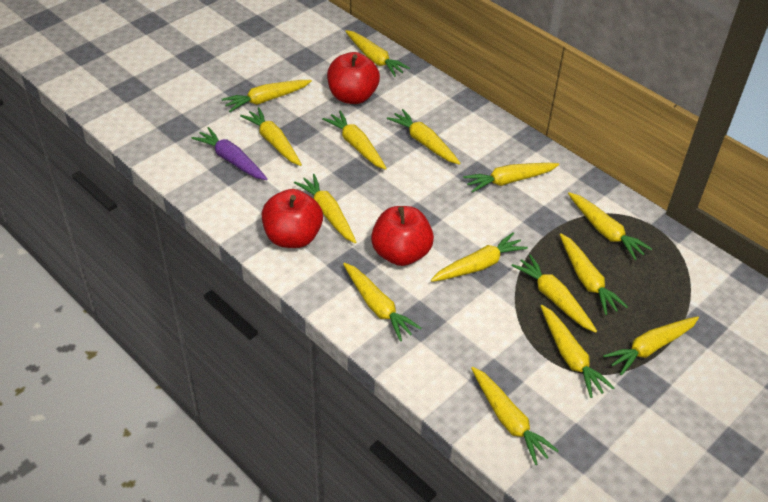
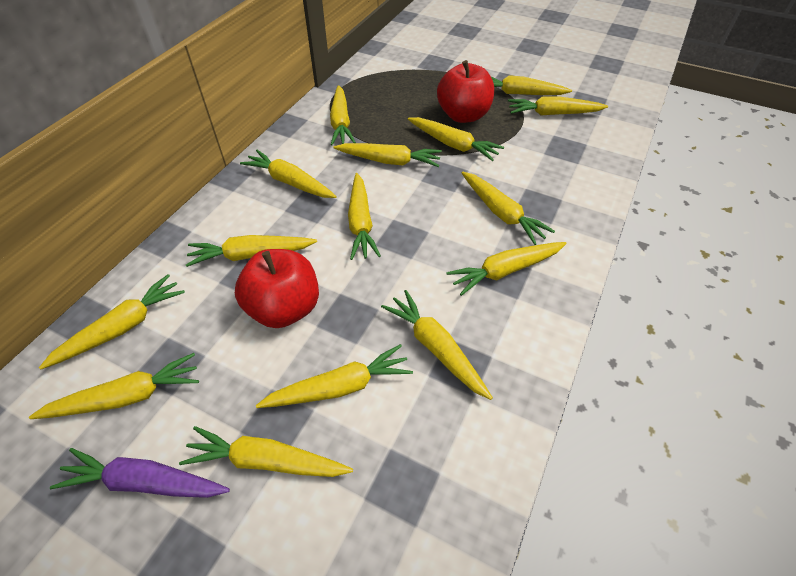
red apple: [262,189,323,248] [327,52,380,104] [371,206,434,266] = 3 -> [235,249,319,328] [437,60,494,123] = 2

